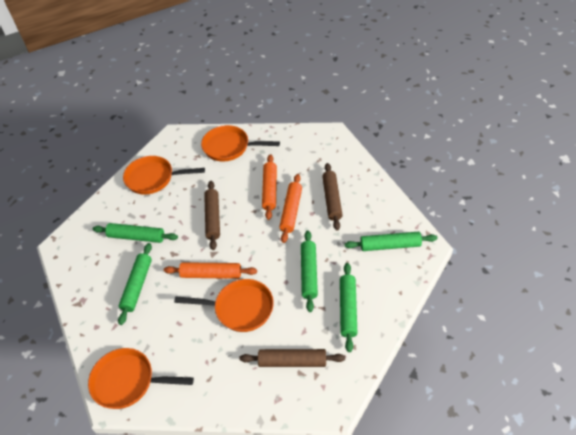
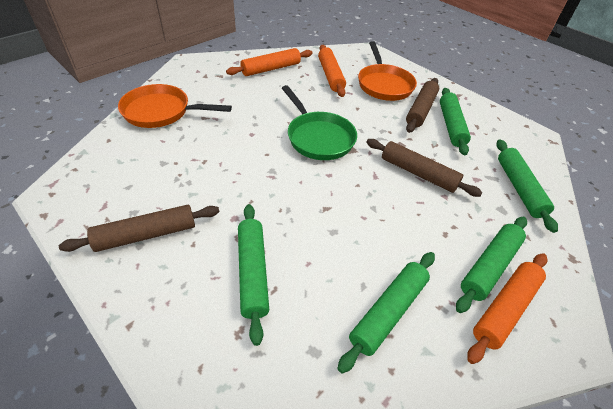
green pan: none = 0 -> [282,85,357,160] = 1
orange pan: [88,348,194,409] [123,156,205,195] [174,279,274,332] [201,125,280,161] = 4 -> [118,84,232,128] [358,41,417,101] = 2

